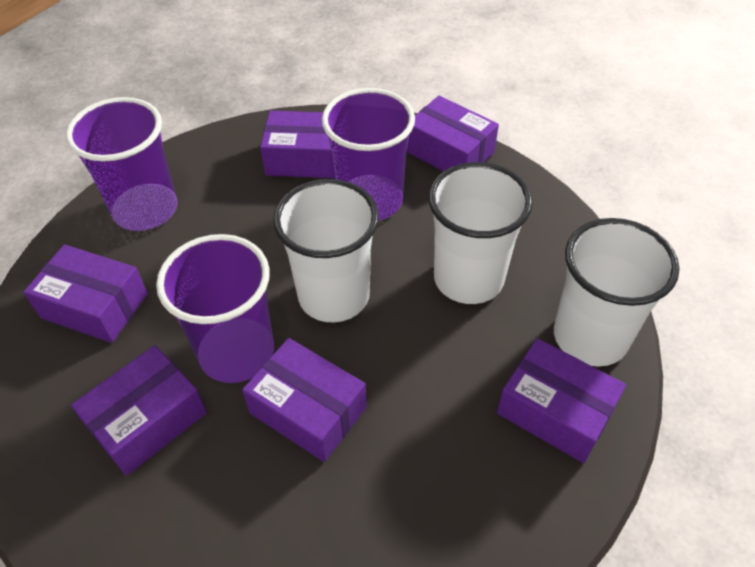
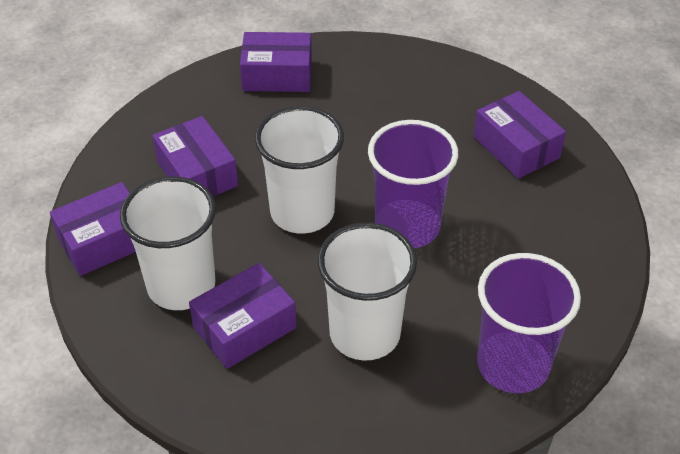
purple box: [24,244,148,343] [71,345,207,475] [242,338,367,462] [260,111,336,178] [406,96,499,171] [497,338,626,463] = 6 -> [50,182,136,276] [152,116,238,197] [189,263,297,369] [240,32,312,92] [474,91,566,179] = 5
purple cup: [66,97,178,231] [156,234,274,383] [322,88,415,221] = 3 -> [368,120,458,248] [477,253,581,393] = 2

